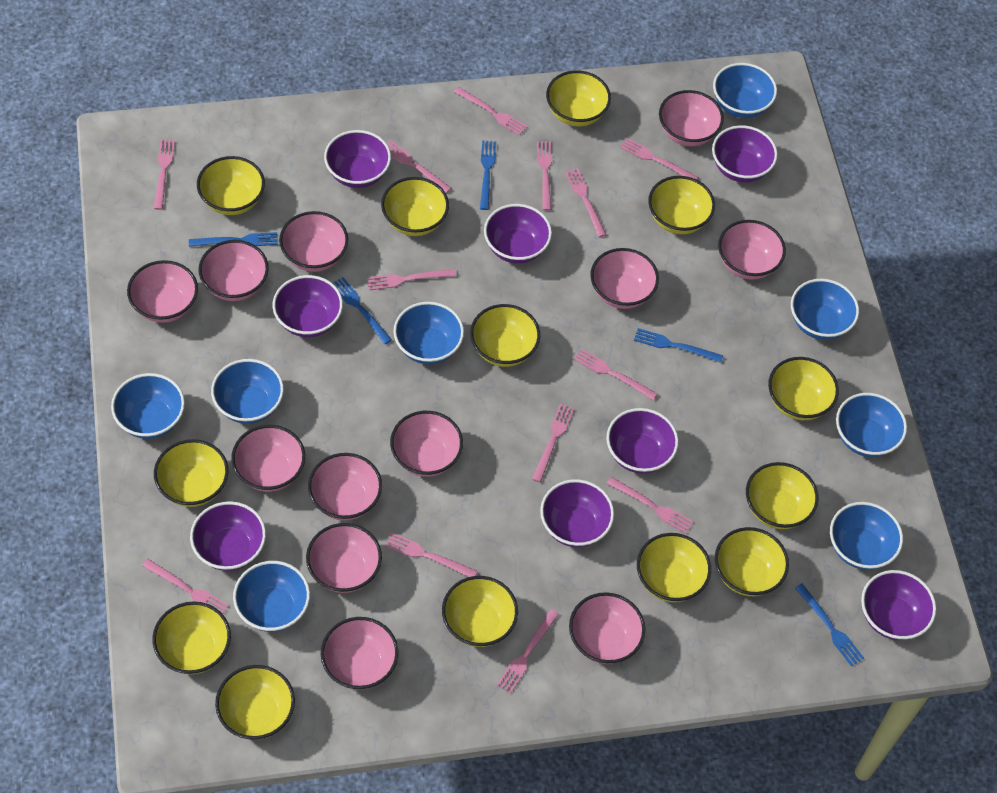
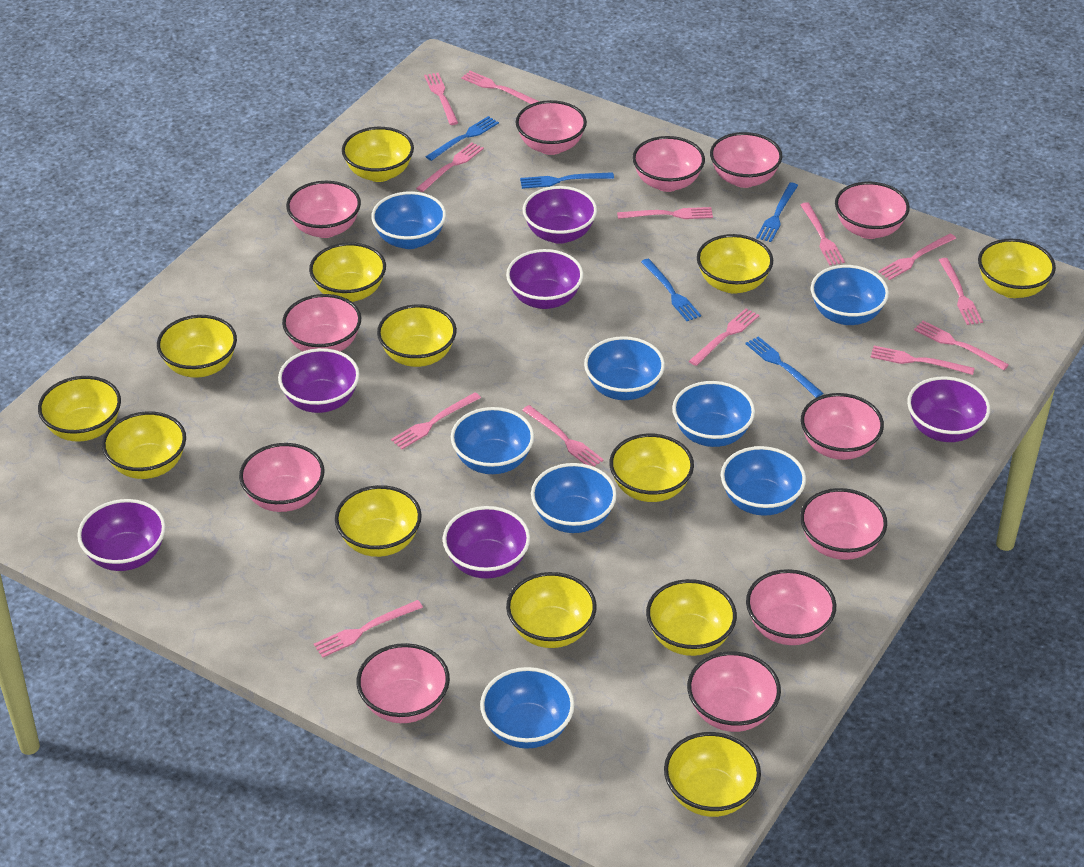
purple bowl: [190,501,266,571] [273,275,343,337] [324,130,391,188] [484,204,552,264] [540,479,614,547] [606,408,679,474] [712,125,778,183] [861,570,936,640] = 8 -> [77,499,166,571] [278,348,360,413] [443,506,530,579] [506,249,584,309] [523,186,597,244] [907,377,990,442] = 6

